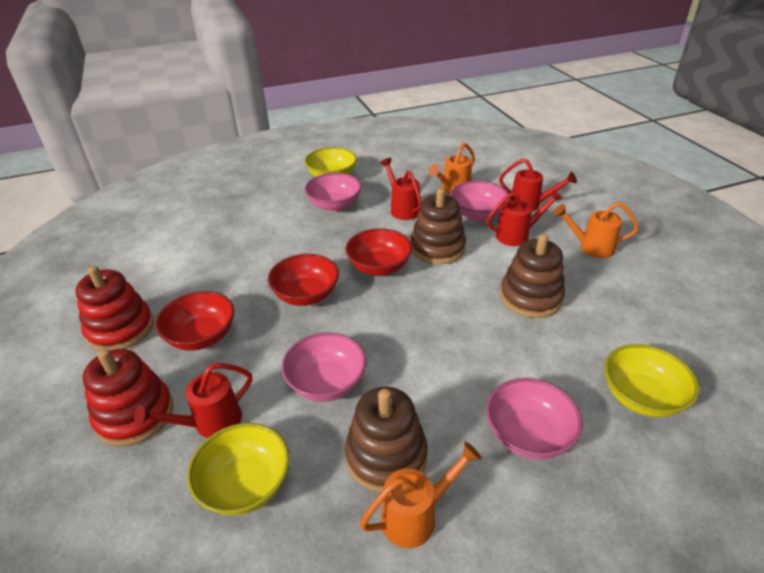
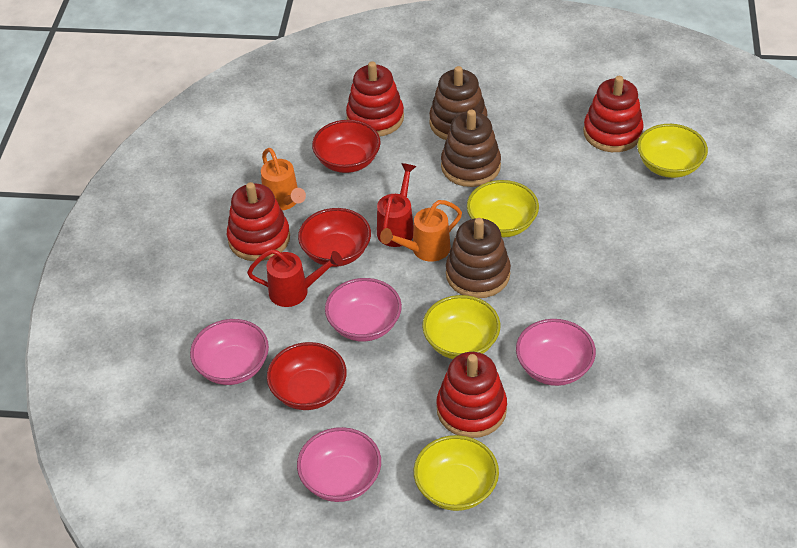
orange watering can: [360,442,482,548] [428,143,475,194] [554,202,639,258] = 3 -> [261,148,306,210] [380,200,462,262] = 2
red stacking toy: [75,266,154,351] [83,349,173,447] = 2 -> [227,182,290,261] [346,61,404,137] [437,352,507,438] [583,76,644,152] = 4
red watering can: [134,363,252,438] [380,158,422,220] [486,190,563,246] [499,159,577,211] = 4 -> [247,249,343,307] [377,163,416,247] = 2
yellow bowl: [187,423,290,516] [304,147,357,177] [604,344,699,417] = 3 -> [414,435,499,511] [422,295,500,359] [467,180,539,237] [637,124,708,178] = 4

